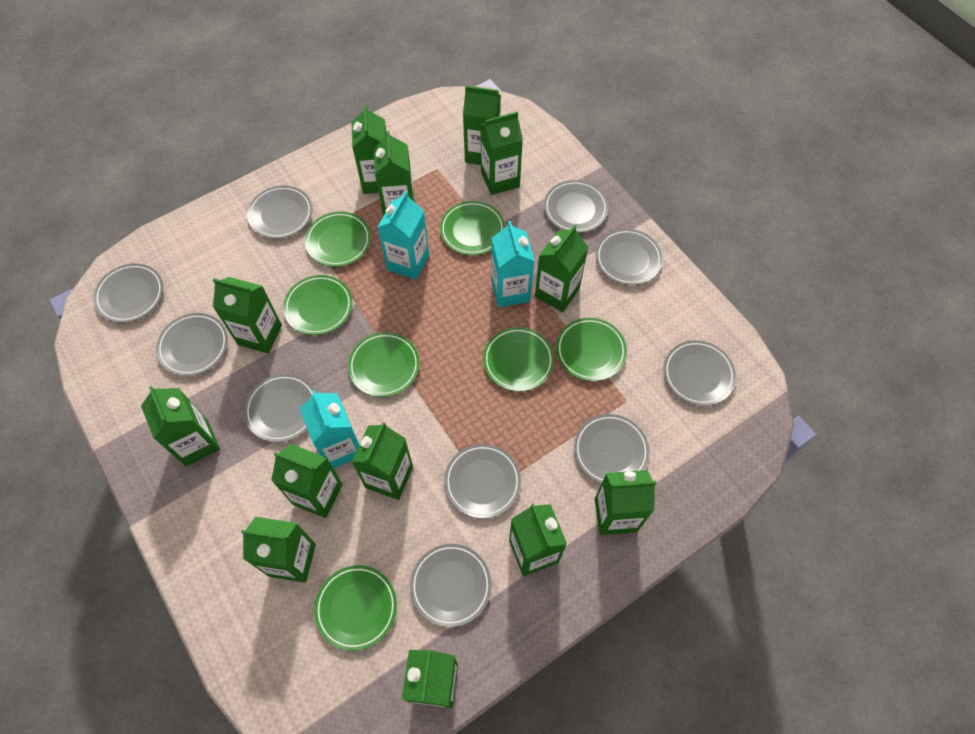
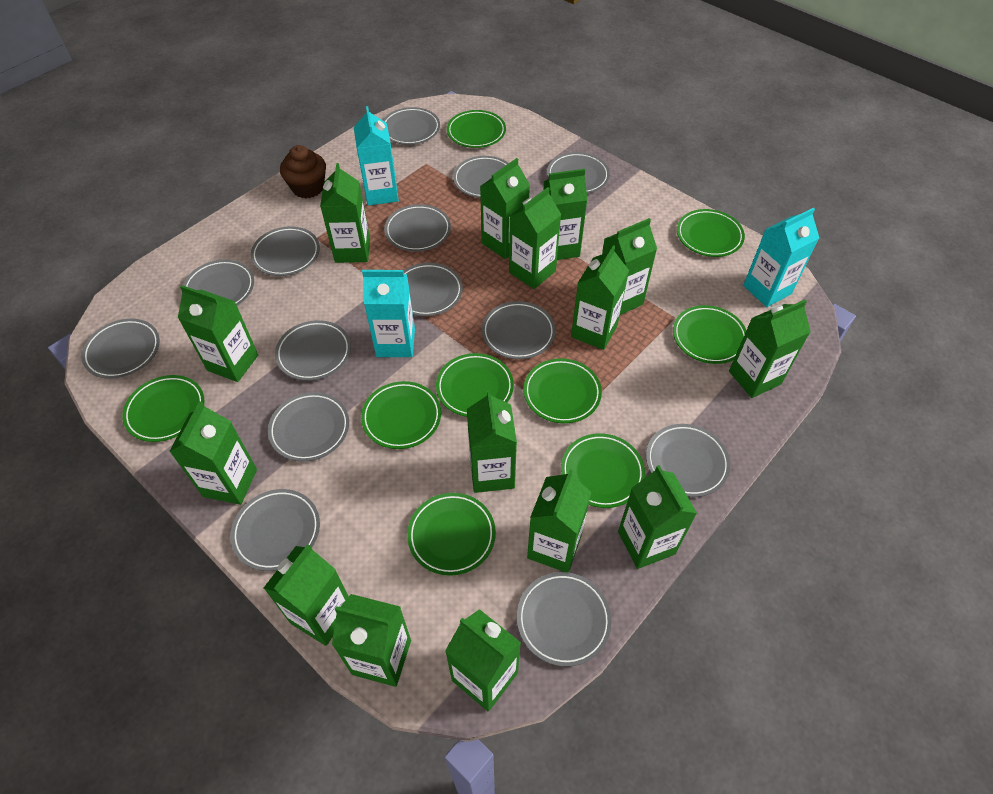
brown cupcake: none = 0 -> [280,145,326,199] = 1
green carton: [141,386,220,466] [213,277,282,353] [241,517,316,583] [271,444,343,518] [351,105,387,194] [352,422,413,500] [374,131,415,216] [402,650,458,708] [463,86,501,165] [480,111,523,195] [509,504,567,576] [535,225,589,312] [595,470,656,535] = 13 -> [169,401,257,505] [178,285,258,382] [264,544,349,646] [320,163,370,263] [332,594,411,687] [445,609,521,712] [467,390,517,493] [480,158,530,259] [509,187,561,289] [527,470,592,573] [544,169,587,260] [571,245,629,350] [602,218,657,315] [618,465,697,569] [729,299,811,398] = 15
green plate: [283,275,352,335] [305,212,371,267] [314,565,397,651] [348,332,420,397] [440,201,505,255] [483,327,554,391] [556,318,627,381] = 7 -> [122,375,205,442] [361,381,441,449] [407,493,496,576] [436,353,514,417] [447,110,506,148] [523,358,602,423] [561,433,645,508] [673,305,746,364] [677,209,745,257] = 9
grey plate: [93,263,163,323] [156,313,228,376] [244,374,314,442] [247,185,312,239] [410,544,491,627] [444,444,521,518] [544,180,608,233] [574,414,650,484] [596,229,663,285] [664,340,736,406] = 10 -> [81,319,160,379] [182,260,254,305] [230,489,320,571] [251,226,320,276] [268,392,349,462] [275,320,351,381] [383,107,440,145] [384,204,451,252] [403,263,463,316] [453,156,509,198] [482,301,556,359] [517,572,612,666] [547,152,610,194] [646,424,730,497] = 14

